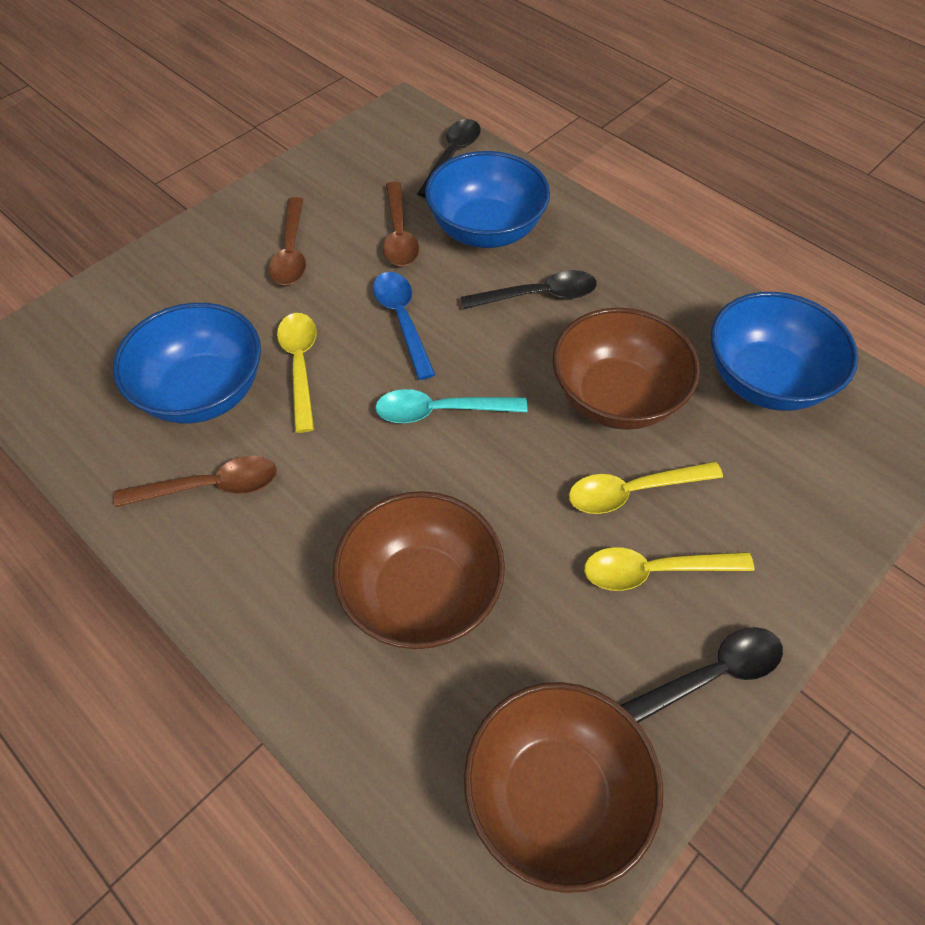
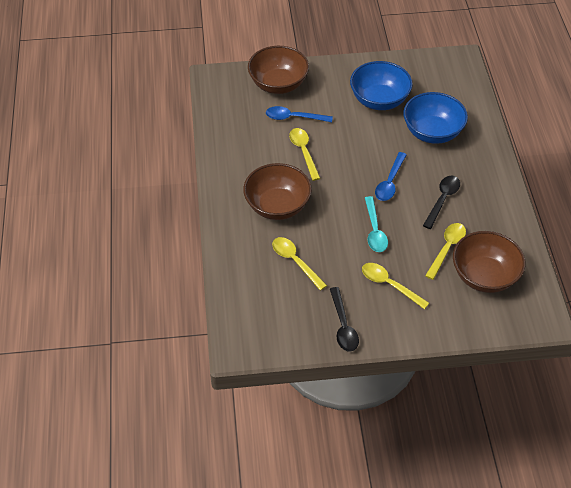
black spoon: [417,119,481,198] [461,270,597,309] [621,627,783,723] = 3 -> [330,287,359,352] [423,176,460,229] = 2
blue bowl: [113,303,261,423] [425,151,550,248] [711,292,858,411] = 3 -> [350,61,413,110] [403,92,468,144] = 2
blue spoon: [373,272,435,380] = 1 -> [266,106,333,122] [375,152,407,201] = 2
brown spoon: [114,456,277,507] [269,197,306,285] [383,182,419,266] = 3 -> none = 0
yellow spoon: [277,313,317,433] [569,462,723,514] [584,547,754,591] = 3 -> [272,237,327,291] [289,128,321,181] [362,263,429,309] [425,223,466,280] = 4

